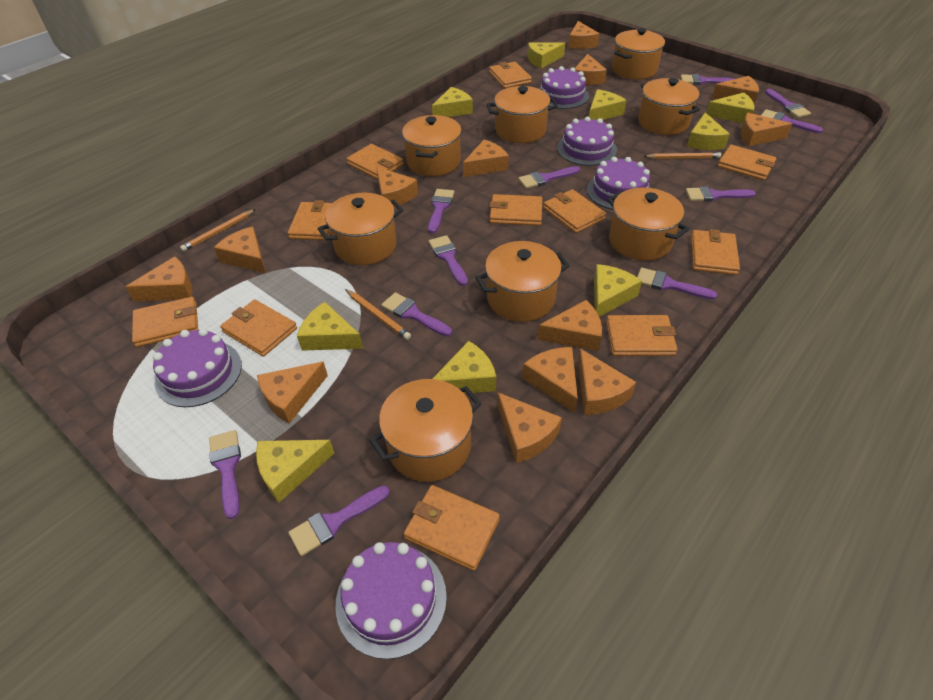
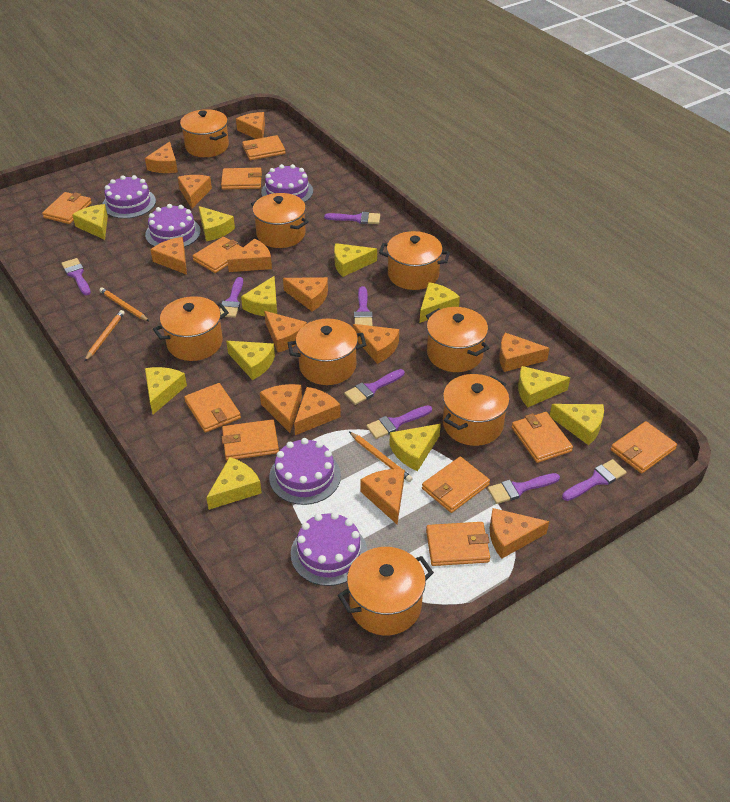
orange wallet: [132,297,198,347] [220,299,297,357] [288,200,332,240] [346,144,404,180] [404,485,500,571] [489,62,532,88] [490,194,543,226] [543,189,606,233] [606,315,678,356] [691,229,740,275] [718,145,777,180] = 11 -> [42,192,92,224] [184,383,241,432] [192,237,243,273] [221,168,262,190] [222,419,279,460] [242,135,286,160] [422,457,490,513] [426,522,490,566] [511,412,573,463] [611,421,677,474] = 10
purple brush: [209,430,241,519] [288,485,390,556] [381,292,452,337] [428,189,454,233] [429,235,468,286] [518,166,580,189] [637,267,717,300] [680,74,735,85] [686,186,756,202] [761,109,823,133] [765,89,811,118] = 11 -> [61,258,91,295] [220,277,243,318] [324,212,380,224] [344,369,405,405] [354,286,373,326] [366,405,432,439] [488,473,560,504] [562,459,627,501] = 8
yellow cheese: [256,440,334,503] [297,302,363,351] [432,87,473,117] [433,341,496,394] [528,42,565,69] [589,89,626,120] [594,264,642,317] [687,112,730,150] [707,93,755,123] = 9 -> [72,204,108,240] [145,367,187,414] [199,206,235,241] [206,457,262,510] [226,341,275,380] [241,276,277,316] [334,243,377,277] [389,424,441,471] [420,282,460,323] [518,366,570,407] [550,404,604,445] = 11

